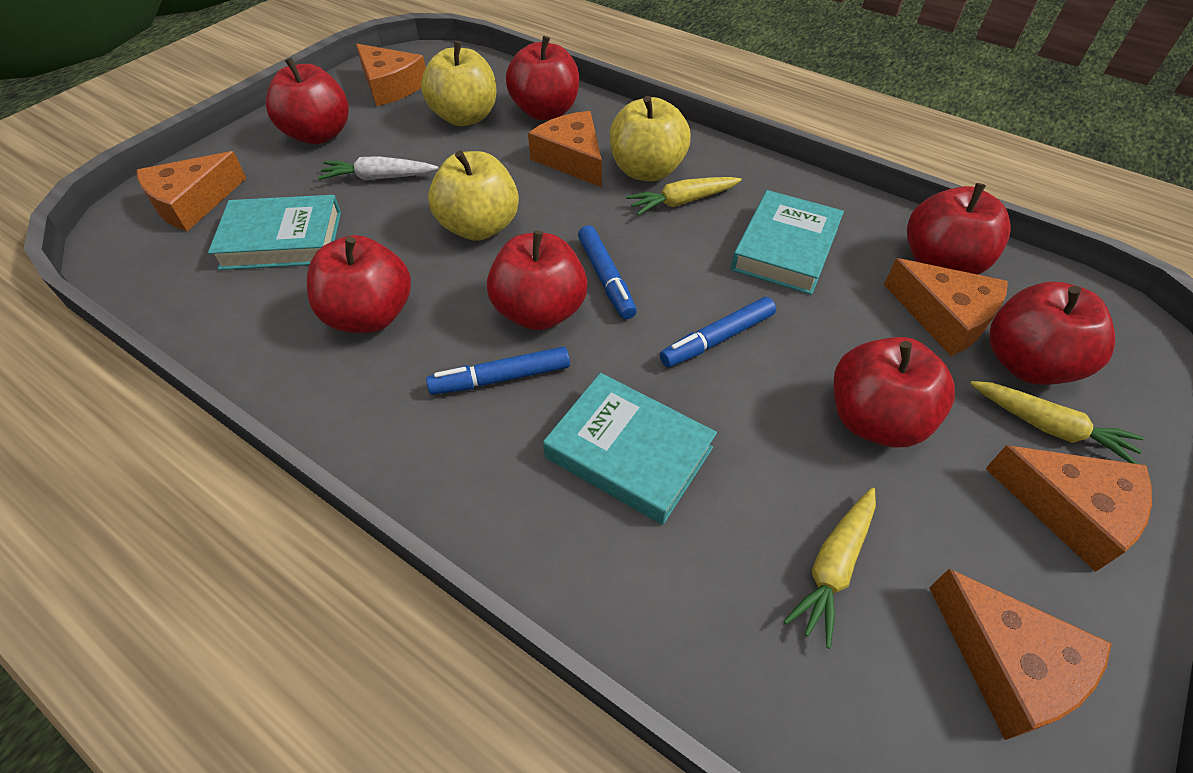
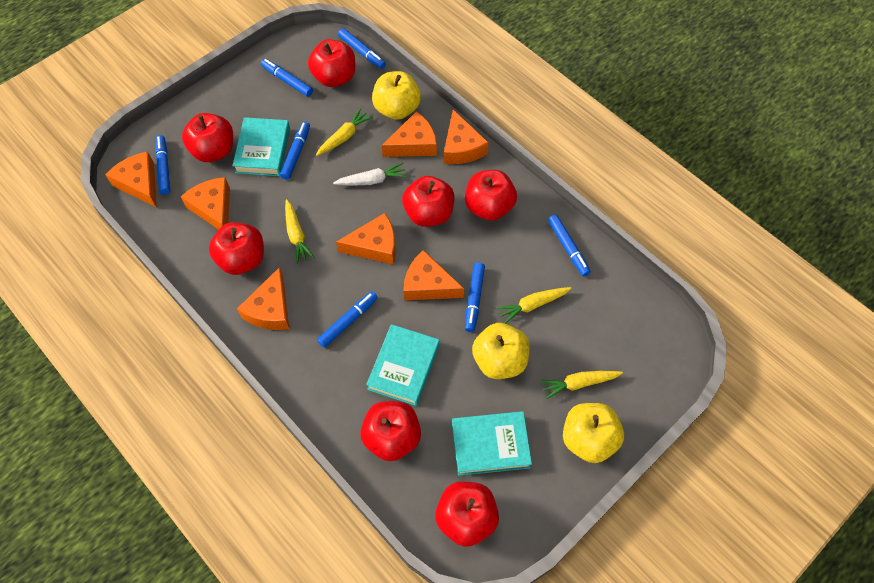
blue marker: [426,347,570,395] [578,225,637,319] [660,297,776,367] = 3 -> [155,135,170,195] [261,59,313,97] [280,121,310,180] [317,291,378,348] [338,28,386,69] [465,262,485,332] [548,214,591,276] = 7
orange cheese: [136,151,246,231] [356,44,426,106] [528,111,602,187] [884,258,1008,356] [929,569,1112,740] [985,445,1152,572] = 6 -> [105,151,157,208] [181,177,230,230] [237,267,289,330] [336,213,396,265] [382,111,437,157] [404,250,464,300] [444,110,489,164] = 7
yellow carrot: [626,177,742,215] [784,487,876,648] [970,381,1144,464] = 3 -> [285,199,315,264] [316,108,373,156] [496,287,572,324] [540,371,623,400] = 4

